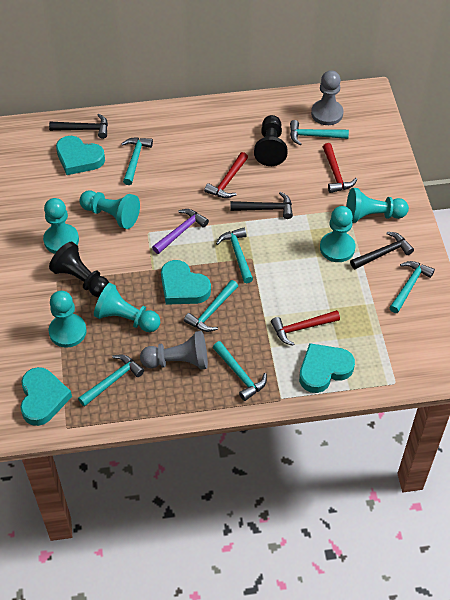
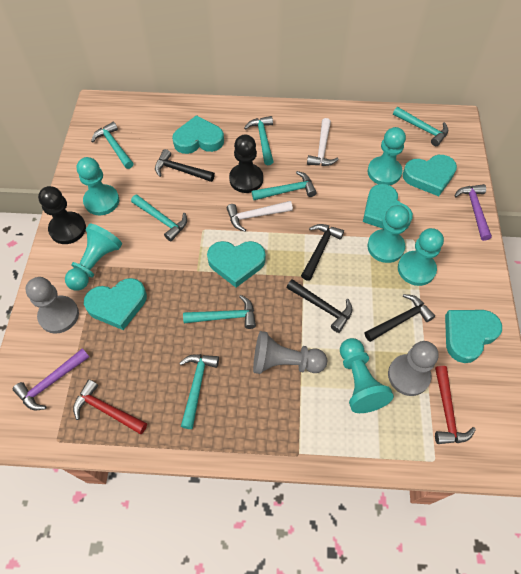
black hammer: [49,114,108,139] [230,192,293,219] [350,232,414,269] = 3 -> [155,149,215,182] [286,279,353,333] [301,224,344,281] [365,294,435,342] = 4
grey pawn: [140,331,208,370] [311,70,343,125] = 2 -> [25,277,79,334] [253,331,327,374] [388,341,439,396] = 3
purple hammer: [152,209,209,254] = 1 -> [13,348,89,410] [454,184,492,241] = 2
red hammer: [204,152,248,198] [271,310,340,346] [323,143,357,193] = 3 -> [73,379,147,434] [435,366,476,444] = 2
turquoise heart: [20,367,72,426] [56,136,105,175] [161,260,211,305] [299,343,355,393] = 4 -> [84,278,147,330] [172,115,224,154] [207,241,266,288] [363,184,413,229] [402,155,457,196] [445,310,502,363] = 6
white hammer: none = 0 -> [227,201,293,232] [307,118,339,166] = 2

